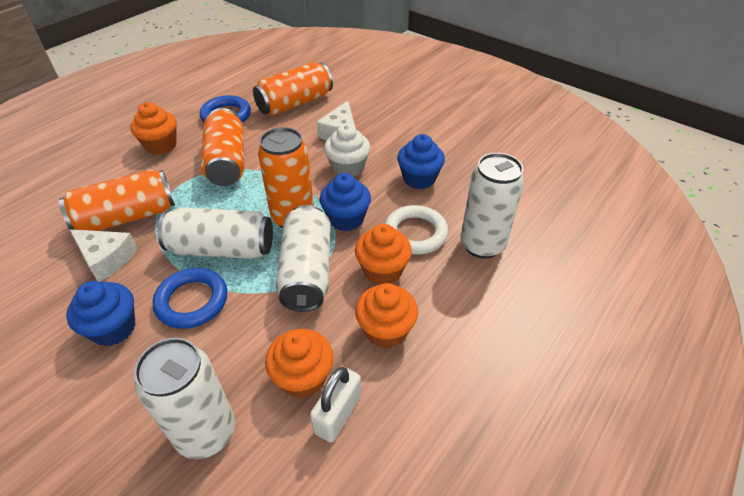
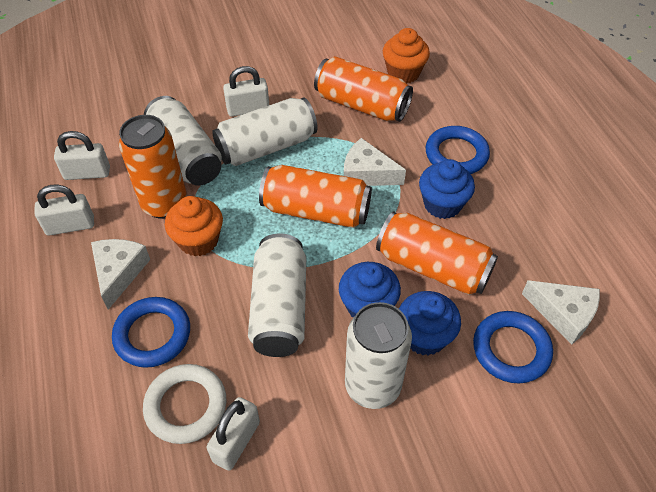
blue ring: [153,268,227,329] [200,95,251,123] = 2 -> [112,297,190,368] [426,126,490,174] [473,311,553,383] = 3
orange cupcake: [130,102,177,155] [265,329,333,398] [355,224,412,285] [355,283,418,349] = 4 -> [165,196,223,256] [383,28,430,84] = 2
white cheese: [69,229,138,282] [316,101,355,140] = 2 -> [91,239,150,310] [344,138,406,186] [522,280,600,345] = 3
white cupcake: [324,124,370,177] = 1 -> none = 0
white padlock: [310,367,361,442] = 1 -> [34,184,94,236] [54,131,110,180] [206,397,260,471] [223,66,269,117] = 4

